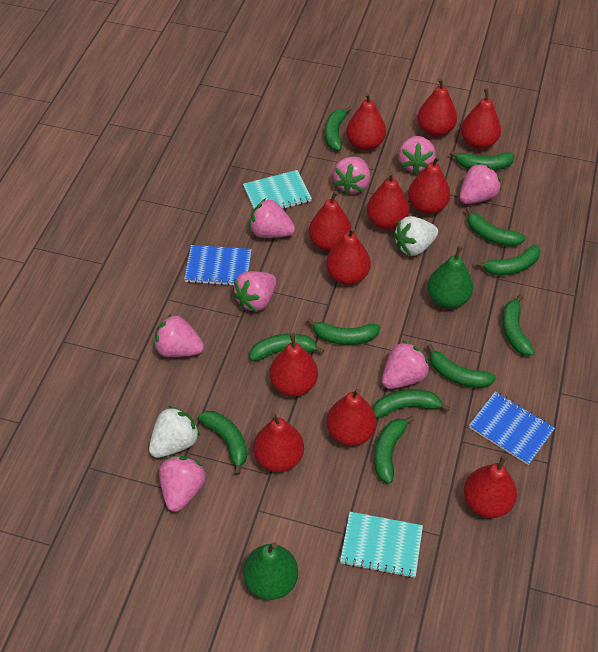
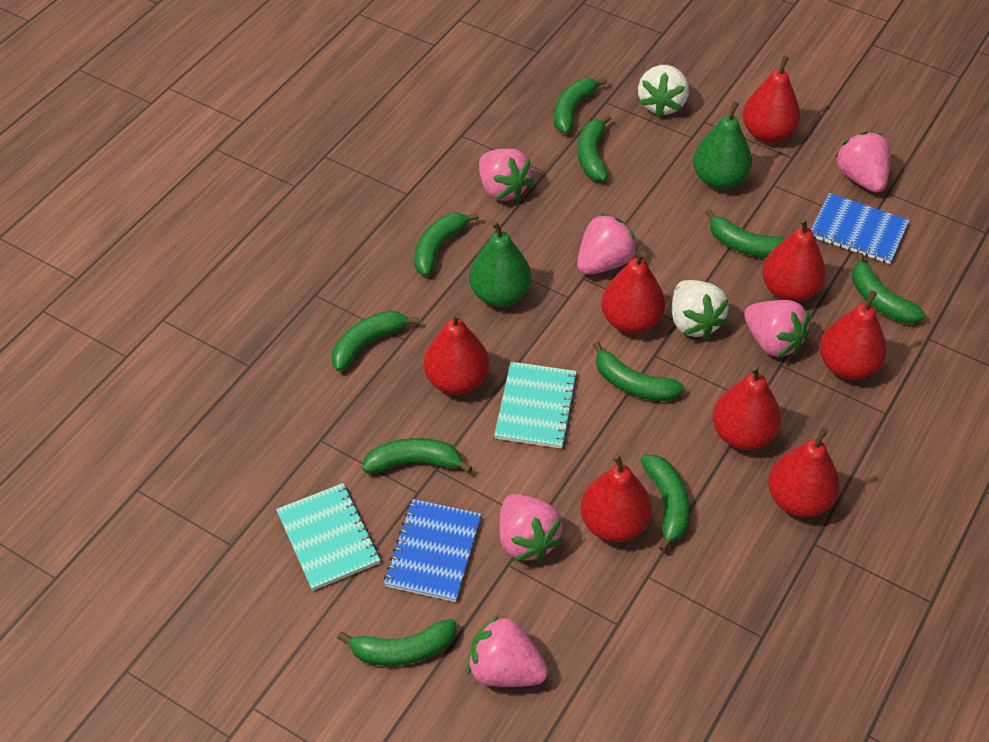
green banana: [198,411,247,475] [250,334,324,361] [306,318,380,345] [325,106,352,151] [373,389,450,418] [374,416,415,484] [427,344,496,388] [450,151,515,171] [466,207,526,247] [475,245,541,275] [502,294,535,355] = 11 -> [332,311,419,371] [337,619,456,666] [362,438,473,473] [414,212,479,276] [554,78,607,134] [578,115,612,181] [593,341,685,401] [641,455,689,552] [705,209,786,258] [852,253,926,323] = 10
pink strawberry: [154,314,204,357] [159,456,206,512] [232,271,277,312] [250,198,295,238] [333,157,370,195] [382,341,430,389] [398,136,436,174] [459,163,501,204] = 8 -> [467,615,548,687] [479,148,533,201] [499,494,563,561] [577,213,638,275] [744,300,810,358] [835,131,890,193] = 6
red pear: [253,413,304,472] [270,333,318,396] [309,191,352,252] [326,227,371,285] [327,389,377,446] [346,92,386,151] [367,172,409,230] [408,156,450,214] [417,78,457,137] [461,88,501,149] [464,456,517,518] = 11 -> [424,312,489,395] [581,454,652,542] [601,251,665,334] [712,365,781,450] [743,55,801,143] [762,217,826,302] [768,427,840,517] [820,290,887,380] = 8

